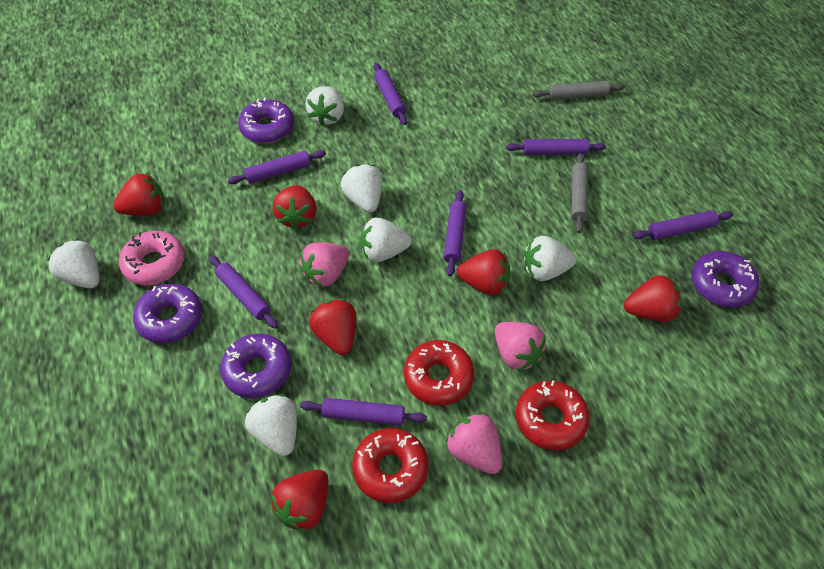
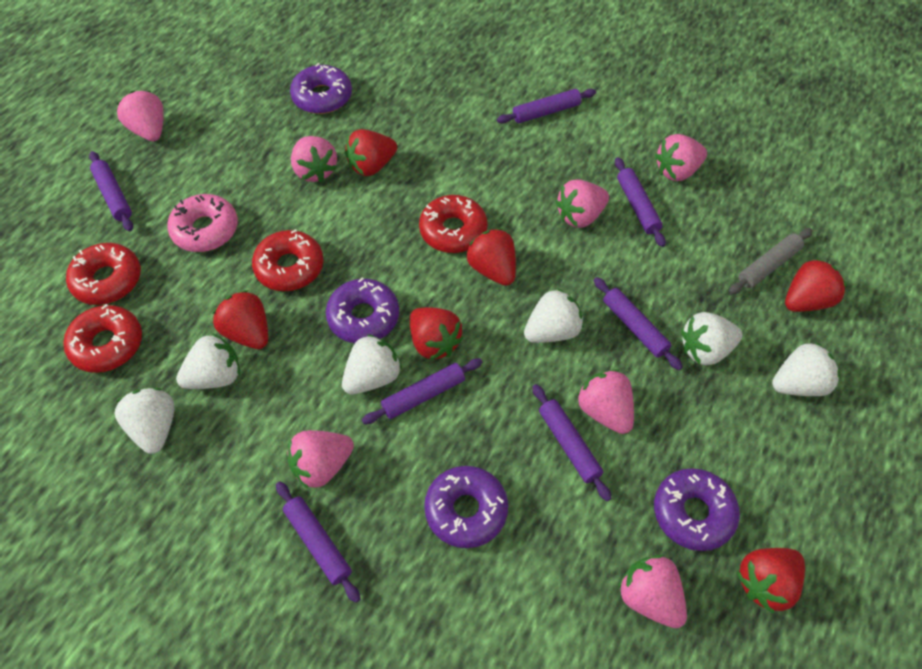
grey rolling pin: [532,81,625,100] [571,153,588,233] = 2 -> [729,228,812,295] = 1
pink strawberry: [299,242,349,287] [446,412,502,474] [495,322,546,371] = 3 -> [117,91,164,141] [287,430,354,489] [291,136,337,182] [556,179,609,228] [577,369,634,434] [618,555,687,628] [655,134,707,181] = 7
red donut: [352,428,429,503] [404,340,474,406] [516,380,590,450] = 3 -> [64,304,142,373] [66,243,141,305] [252,229,323,291] [419,195,488,253] = 4

